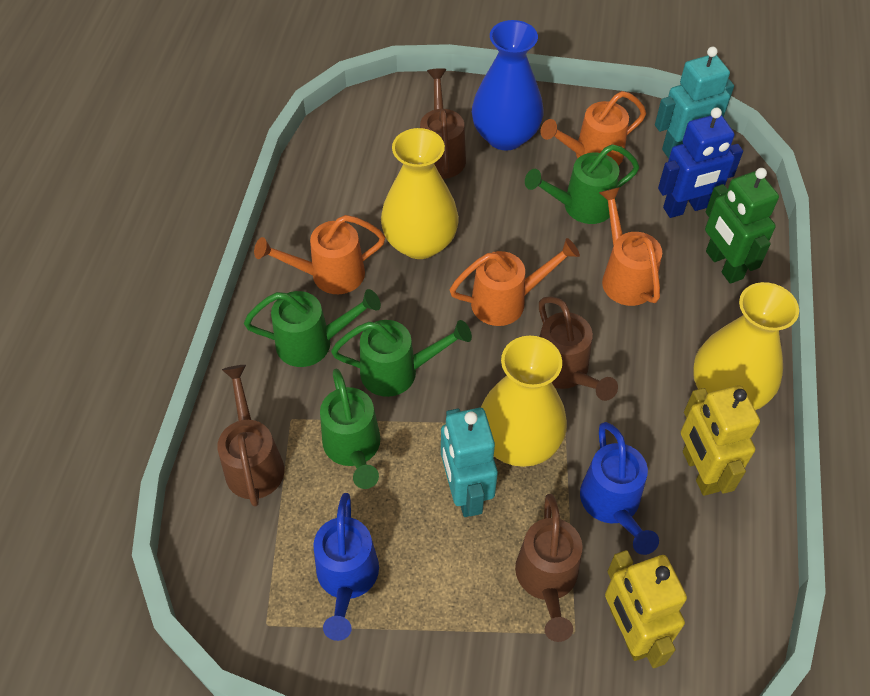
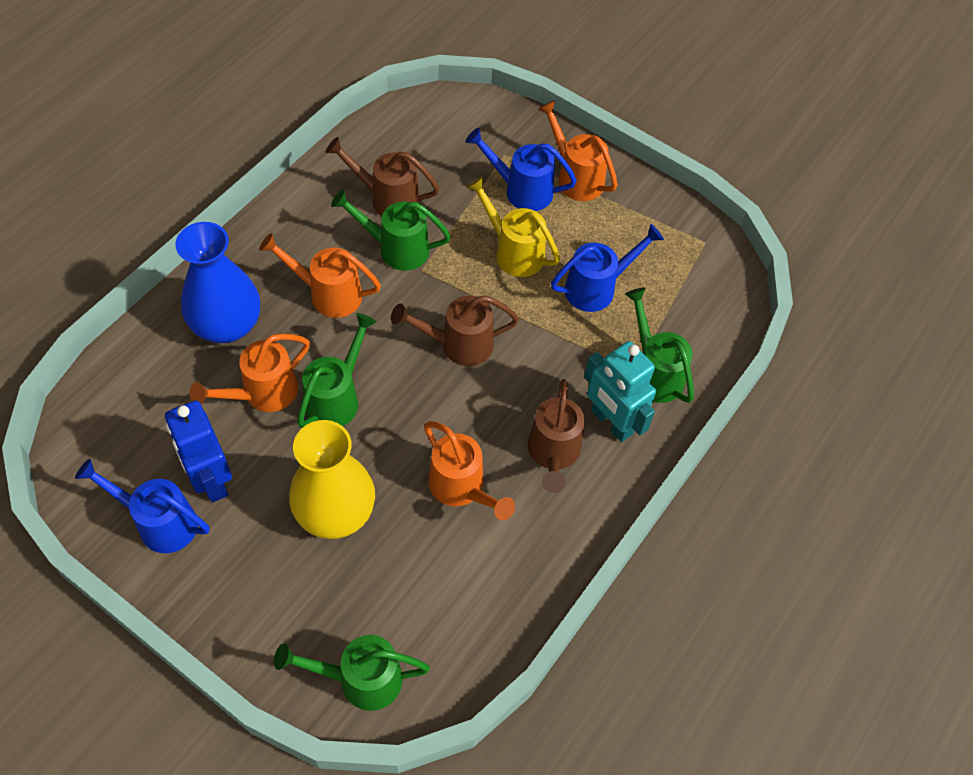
blue watering can: [313,493,379,641] [580,422,659,555] = 2 -> [75,459,209,553] [466,128,577,211] [551,224,664,312] = 3
brown watering can: [217,365,285,507] [420,68,466,179] [515,494,582,642] [539,296,618,401] = 4 -> [326,137,439,216] [391,295,519,366] [528,379,585,493] = 3
green robot: [705,168,779,284] = 1 -> none = 0
turquoise robot: [441,408,498,517] [655,47,734,158] = 2 -> [584,341,656,442] = 1
yellow robot: [605,550,687,668] [681,385,760,496] = 2 -> none = 0
yellow vase: [381,128,459,259] [481,336,567,467] [693,282,799,410] = 3 -> [289,420,375,539] = 1
yellow watering can: none = 0 -> [466,176,560,277] = 1

